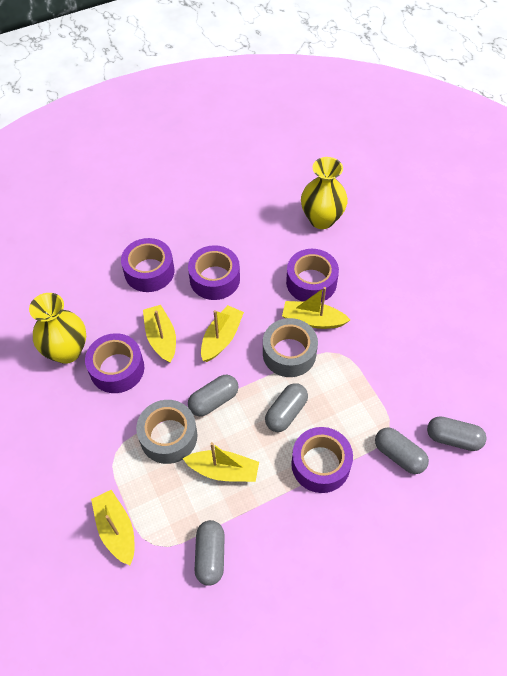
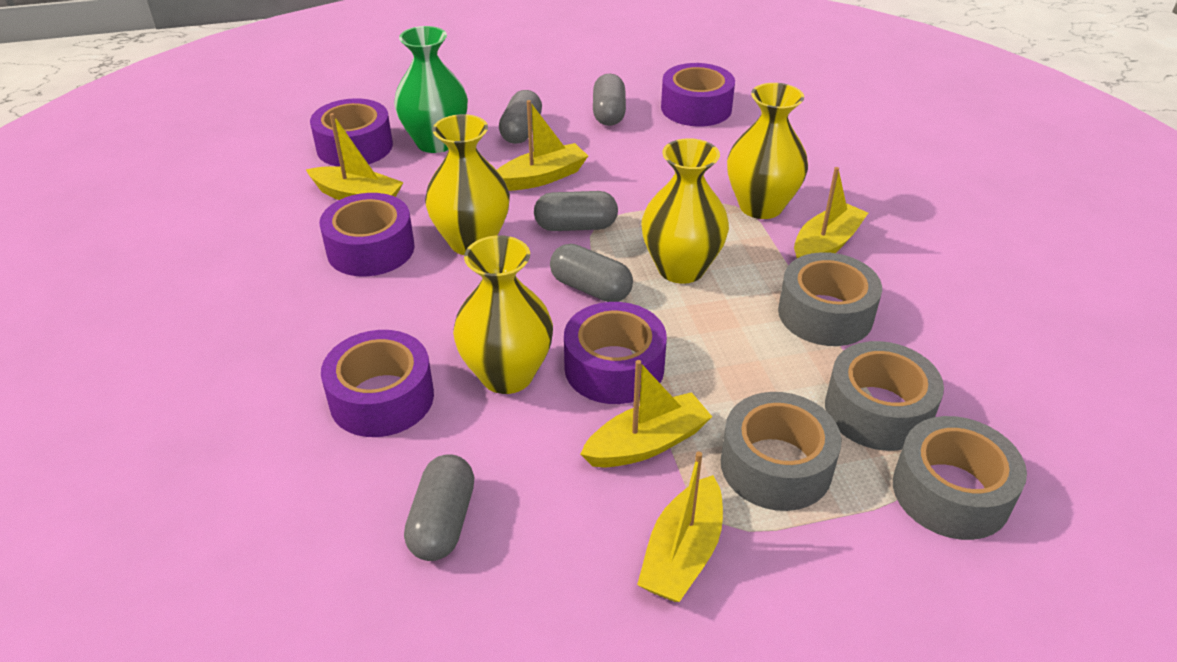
green vase: none = 0 -> [394,26,468,153] = 1
grey tape: [136,400,197,464] [263,318,318,377] = 2 -> [721,392,841,511] [778,252,882,346] [825,341,944,451] [893,416,1027,540] = 4
yellow vase: [29,293,86,364] [301,157,348,229] = 2 -> [425,114,510,255] [453,235,553,394] [641,138,729,284] [727,83,808,219] = 4

